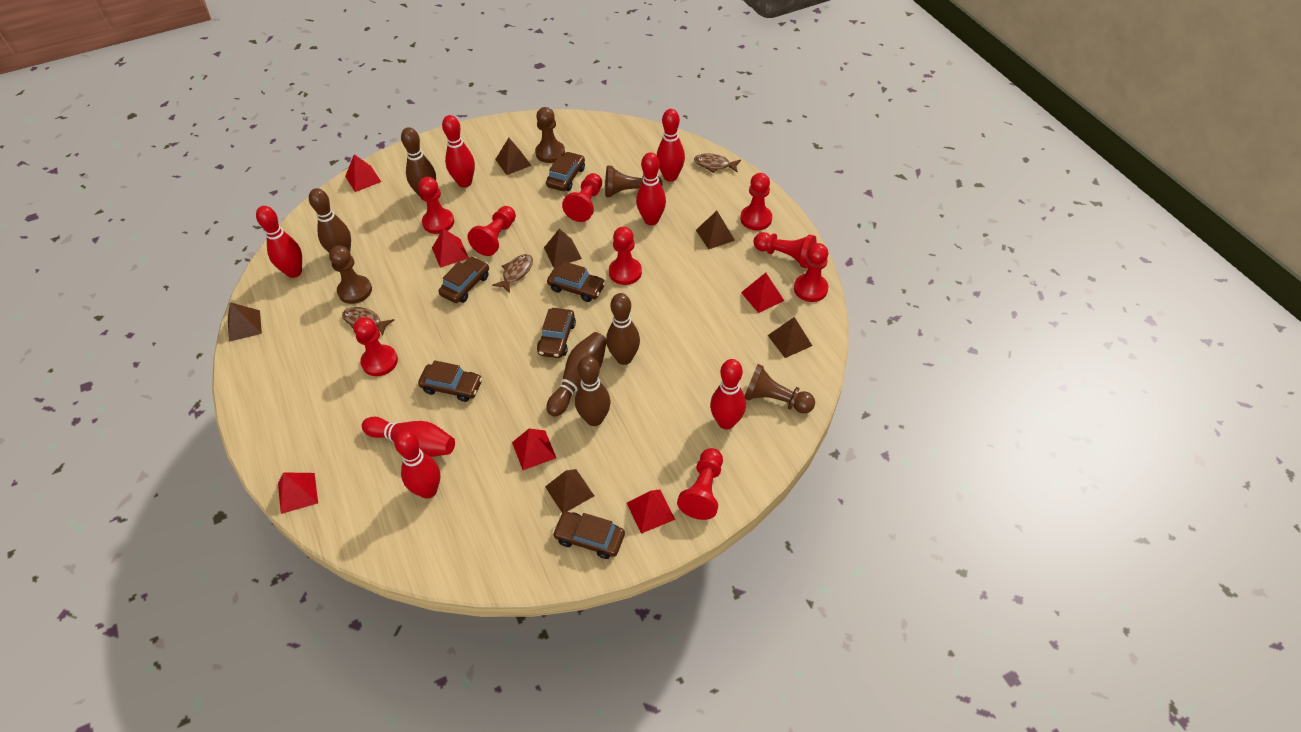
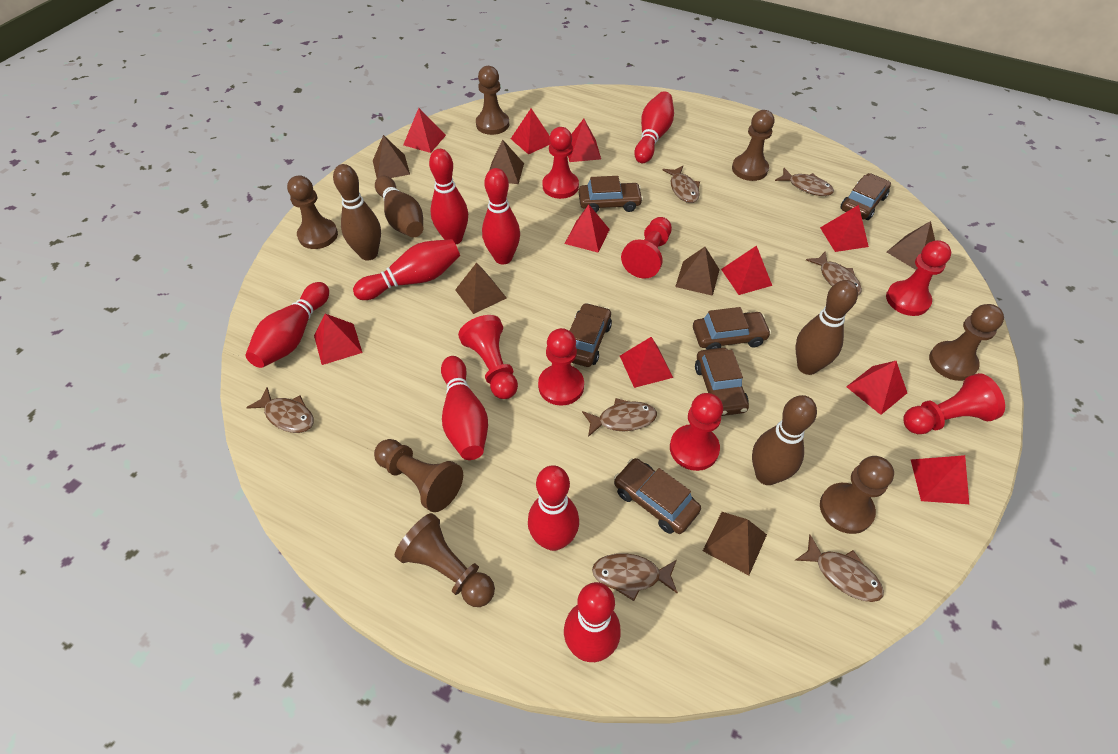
brown bowling pin: [309,188,351,253] [401,127,436,198] [546,332,606,417] [575,356,610,426] [606,293,640,365] = 5 -> [333,164,381,261] [375,176,423,237] [752,395,817,485] [795,280,858,375] = 4
brown fish: [342,307,394,335] [492,254,533,293] [694,153,741,173] = 3 -> [246,387,314,433] [582,398,657,437] [592,553,678,601] [663,166,700,203] [775,168,834,196] [795,535,884,602] [806,251,862,295] = 7
brown pawn: [329,246,372,304] [535,107,565,163] [605,165,662,197] [745,364,815,414] = 4 -> [287,175,338,249] [374,439,463,512] [395,513,495,607] [476,66,509,135] [732,110,774,181] [820,456,894,534] [929,304,1004,381] = 7
red bowling pin: [256,206,302,278] [362,417,455,457] [394,431,440,499] [442,115,475,188] [636,152,666,225] [657,109,685,182] [710,359,746,430] = 7 -> [245,282,329,368] [353,239,460,300] [429,149,468,244] [441,356,488,460] [482,168,520,264] [528,465,579,551] [564,582,621,662] [634,91,674,163] = 8
red pawn: [353,317,398,376] [418,177,454,234] [467,206,516,256] [562,173,602,222] [609,227,642,285] [677,448,723,520] [740,173,772,230] [753,232,816,268] [794,243,828,302] = 9 -> [458,315,518,399] [538,328,584,406] [543,127,579,199] [621,217,672,279] [670,393,723,471] [886,240,951,316] [903,373,1005,434] = 7
red pyramid: [278,472,318,514] [345,154,381,192] [432,229,469,268] [512,428,556,470] [627,489,675,534] [741,273,784,313] = 6 -> [314,314,363,365] [403,108,446,153] [511,109,550,154] [565,204,610,253] [568,119,601,162] [620,337,673,388] [721,245,772,295] [820,205,869,252] [846,361,907,415] [911,455,969,504] = 10

